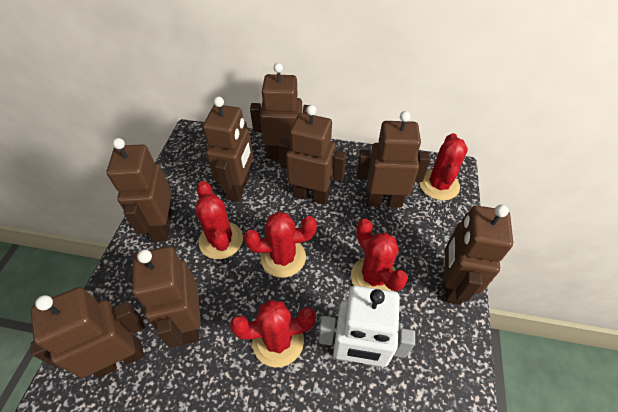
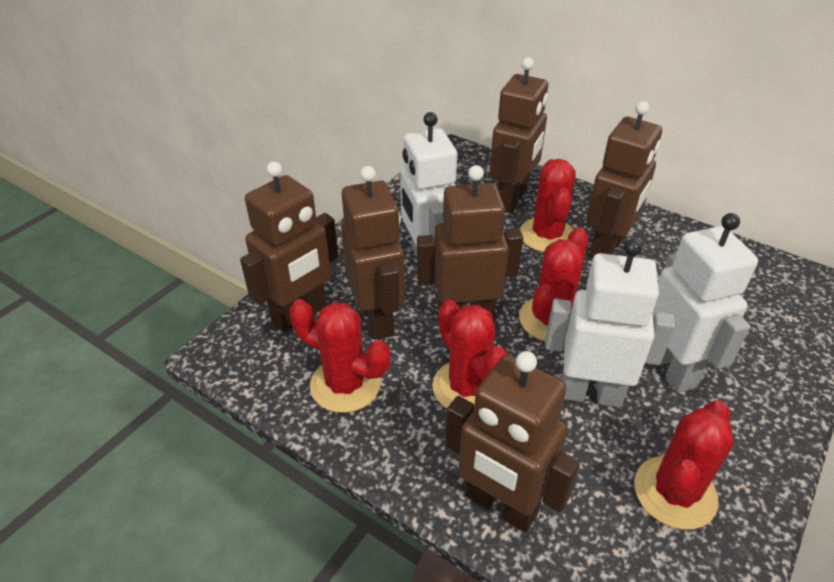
brown robot: [31,287,145,378] [107,138,172,242] [132,246,201,348] [203,97,253,202] [250,63,309,160] [278,105,347,204] [357,111,430,208] [445,205,513,305] = 8 -> [240,161,338,333] [341,166,405,340] [417,165,523,322] [445,351,580,532] [489,57,548,213] [586,101,662,260] = 6
white robot: [319,285,415,367] = 1 -> [400,112,457,257] [545,239,675,408] [653,213,758,392] = 3

